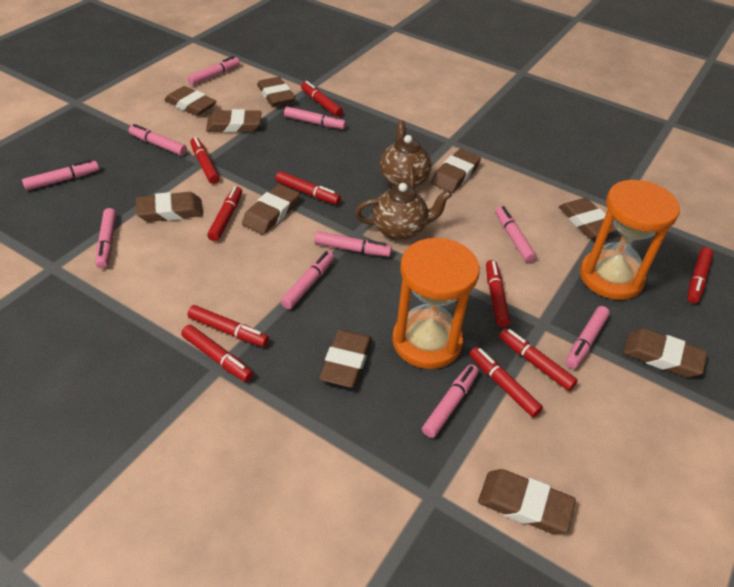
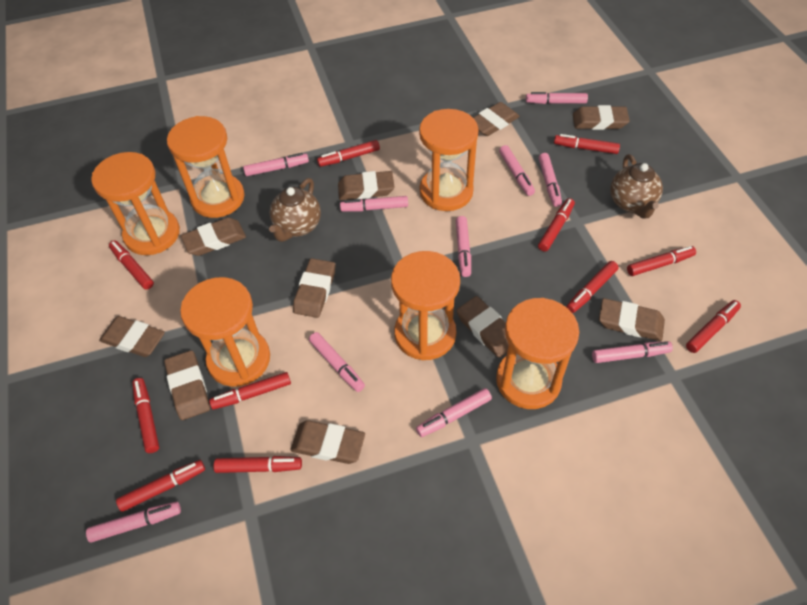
orange hourglass: [392,238,480,369] [580,180,680,300] = 2 -> [91,152,180,255] [167,116,245,218] [180,277,270,387] [391,251,460,360] [419,109,479,211] [496,298,579,409] = 6
red marker: [181,325,253,382] [188,305,269,347] [190,137,220,184] [207,186,242,241] [275,171,341,205] [301,81,343,117] [469,347,543,417] [486,260,510,327] [499,328,578,391] [687,247,713,303] = 10 -> [109,240,154,290] [116,460,205,512] [132,378,159,453] [209,372,291,410] [214,456,302,473] [317,140,380,167] [538,198,575,252] [554,134,620,154] [567,261,619,313] [627,246,696,276] [686,300,741,353] = 11

